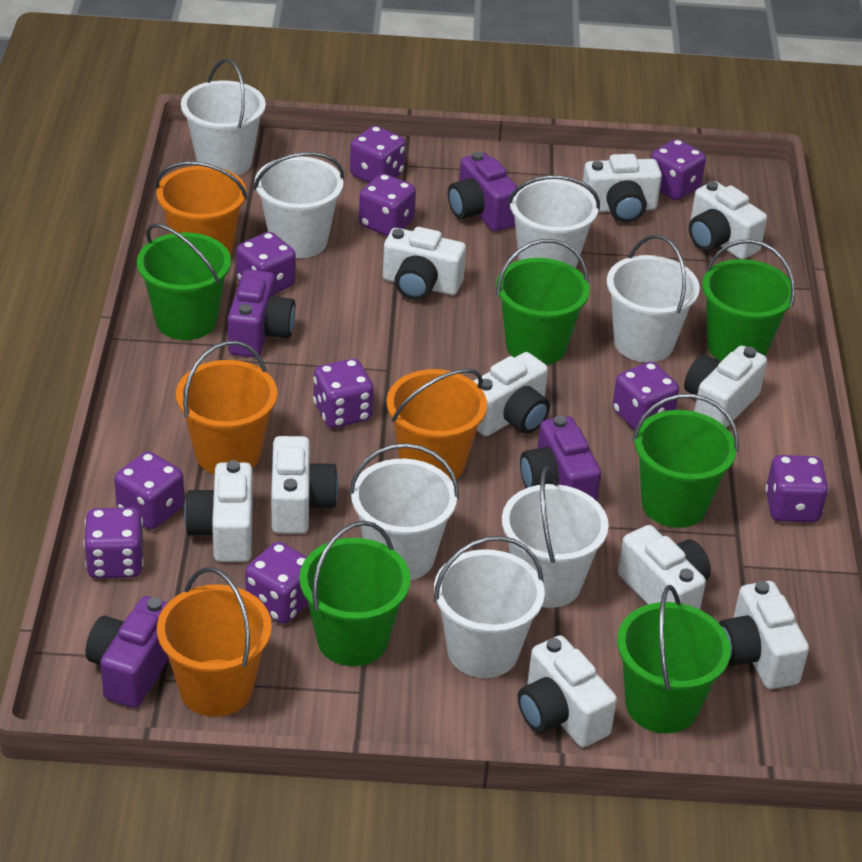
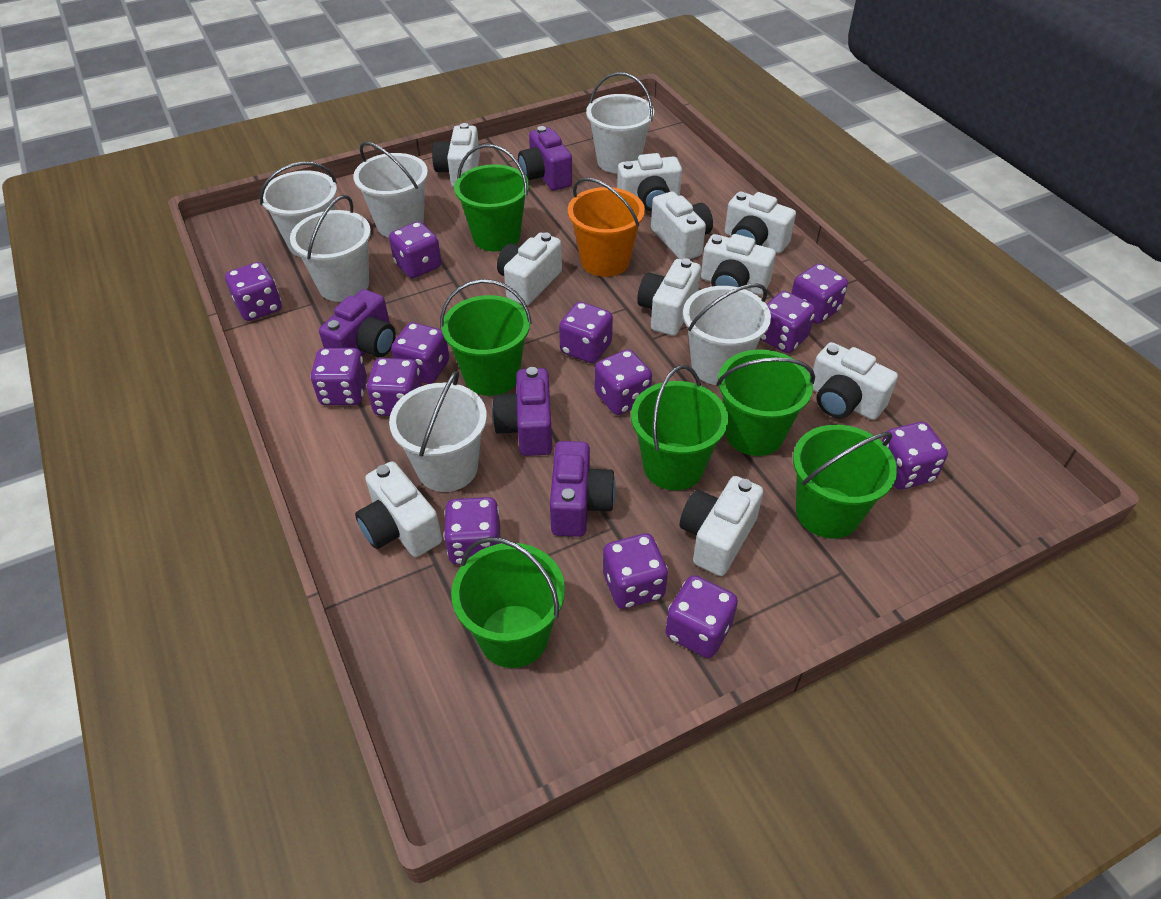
orange bucket: [155,161,248,257] [157,567,272,717] [176,341,277,474] [387,368,487,480] = 4 -> [568,178,645,277] = 1
purple dice: [84,507,144,578] [114,451,184,529] [236,232,296,294] [245,542,309,624] [313,359,374,428] [350,126,406,183] [359,174,416,236] [612,362,679,430] [650,139,706,200] [765,455,829,522] = 10 -> [225,262,282,321] [310,348,367,405] [366,358,422,416] [389,222,442,278] [391,322,449,384] [444,497,500,565] [559,302,613,363] [595,349,652,415] [603,533,668,609] [665,575,738,658] [760,291,816,353] [791,263,848,324] [882,422,948,489] = 13
white bucket: [181,59,266,176] [254,152,344,258] [349,443,459,580] [434,536,545,678] [502,466,609,608] [508,175,600,268] [607,235,700,362] = 7 -> [259,162,337,257] [290,195,371,302] [353,142,428,238] [389,370,487,492] [586,72,654,174] [683,283,771,385] = 6

